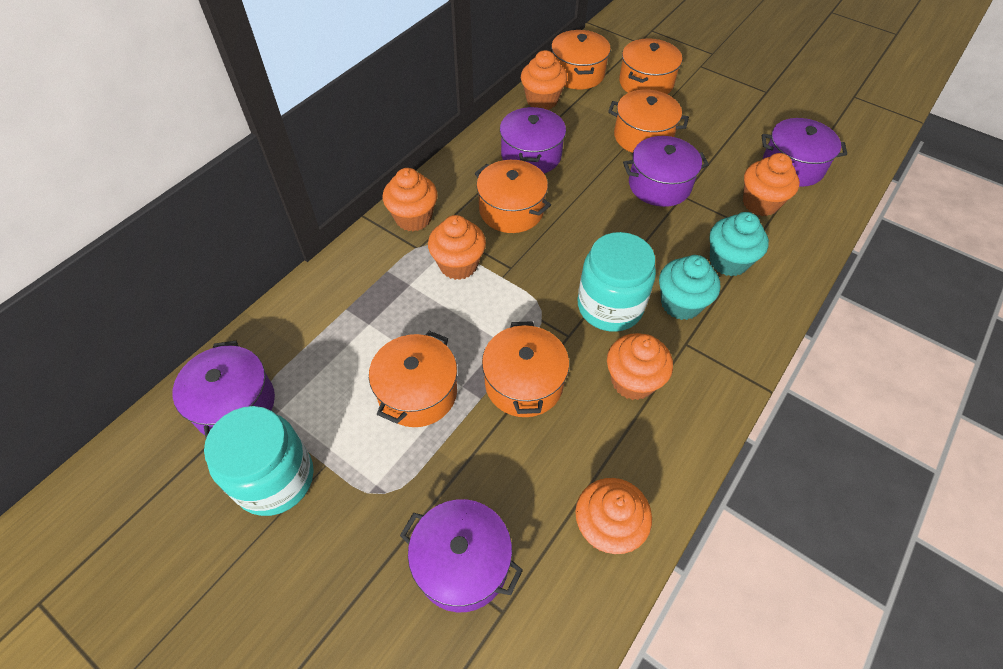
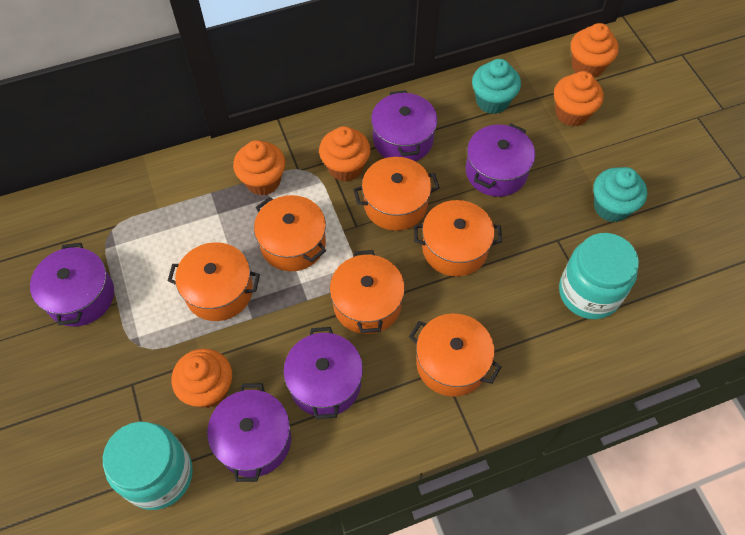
orange cupcake: [383,168,438,231] [428,215,486,280] [521,50,567,110] [575,478,652,554] [607,333,673,400] [743,153,800,216] = 6 -> [172,349,232,408] [233,140,285,195] [319,126,370,182] [554,71,603,126] [571,23,619,78] = 5

